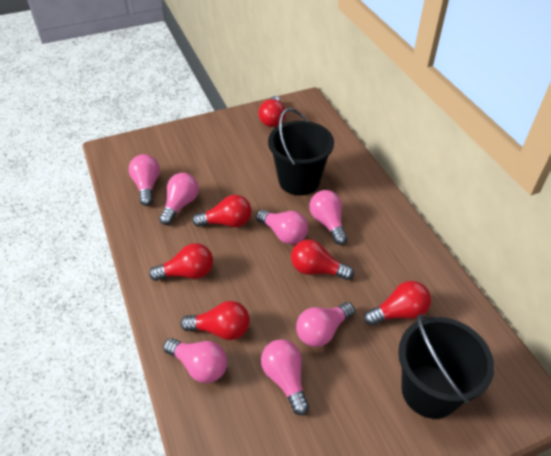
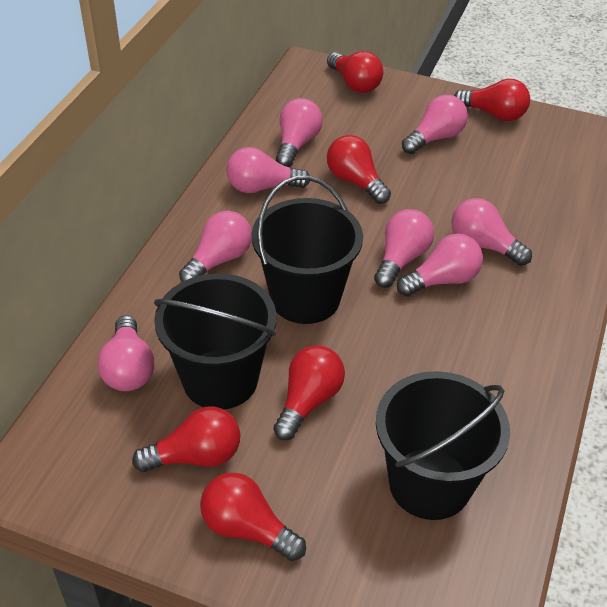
black bucket: [268,108,334,195] [398,314,494,419] = 2 -> [154,274,277,409] [252,176,363,324] [376,371,510,520] = 3
pink light bulb: [129,154,160,206] [159,173,199,225] [163,338,227,383] [256,210,308,244] [261,339,309,415] [296,302,355,347] [309,190,348,245] = 7 -> [98,315,154,391] [179,211,252,282] [227,147,310,193] [276,98,323,167] [374,209,434,288] [397,234,483,297] [402,95,468,154] [451,198,532,266] = 8

